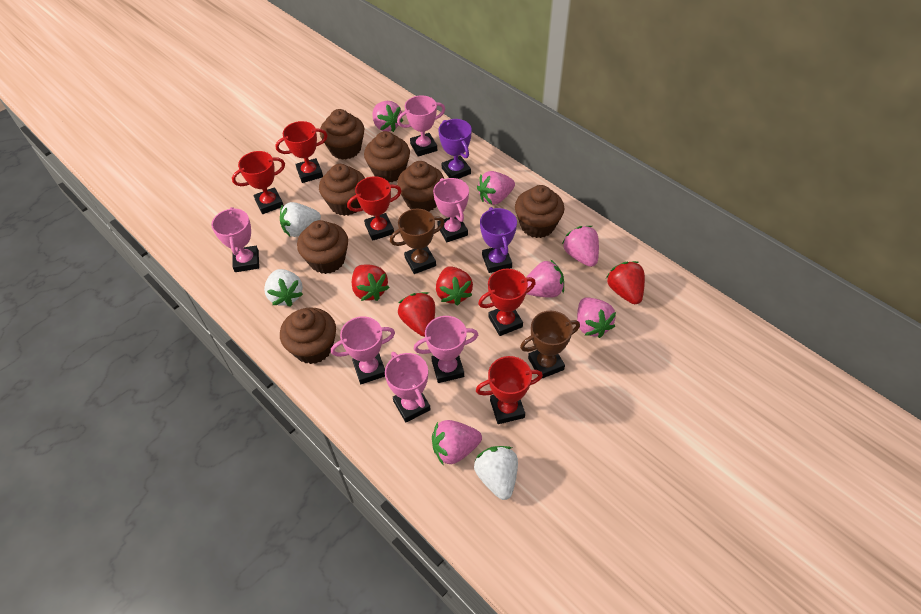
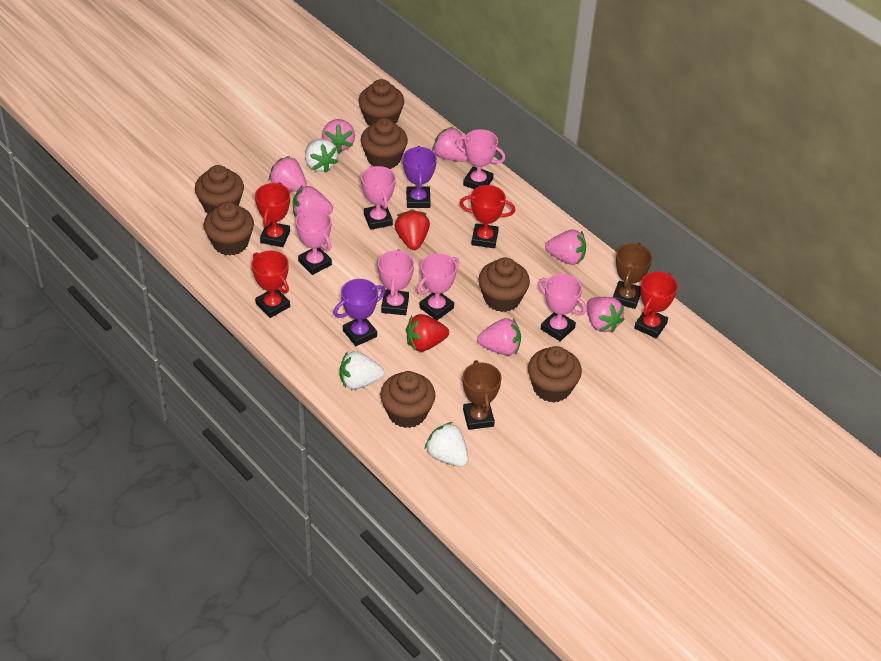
pink strawberry: [372,101,403,132] [432,420,482,464] [477,171,515,205] [526,259,564,298] [562,226,599,267] [577,297,616,338] = 6 -> [269,156,307,192] [293,185,333,216] [322,119,355,153] [432,127,468,162] [477,318,521,356] [545,230,586,265] [587,297,624,333] = 7
red strawberry: [352,265,389,301] [398,292,435,337] [436,266,473,306] [606,261,645,304] = 4 -> [395,209,430,250] [406,314,449,351] = 2
red trophy: [232,151,285,214] [275,121,328,183] [347,176,401,241] [476,356,543,424] [478,269,536,336] = 5 -> [252,251,290,318] [255,182,290,247] [460,185,515,248] [634,272,678,338] = 4

